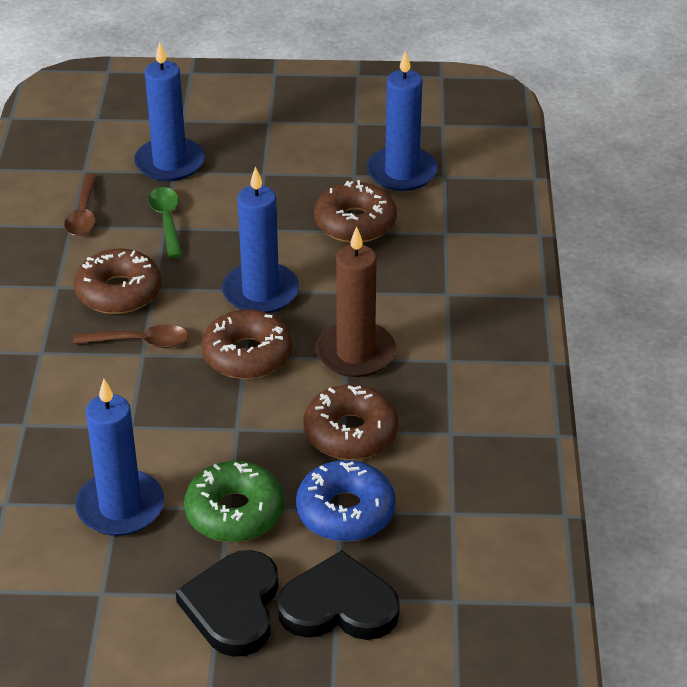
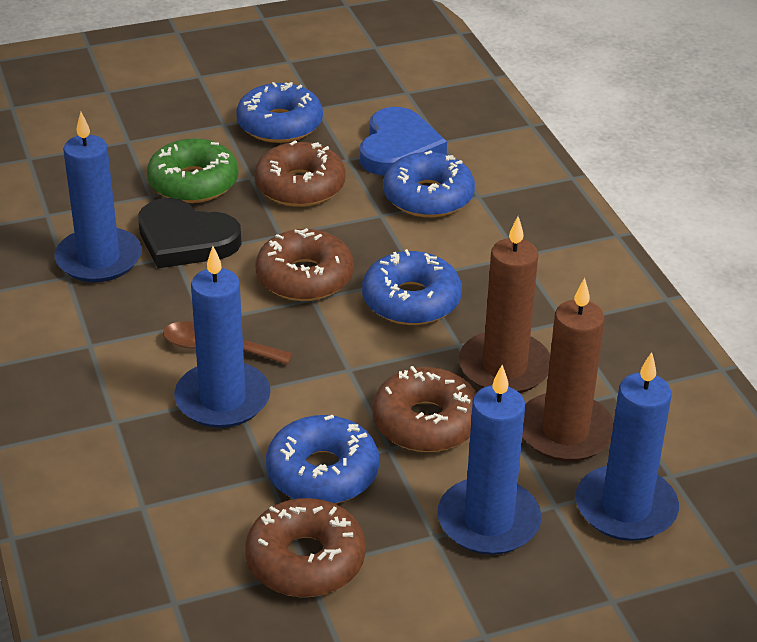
black heart: [175,550,279,657] [277,550,400,640] = 2 -> [138,198,241,268] = 1
blue donut: [296,460,396,542] = 1 -> [236,82,323,143] [266,415,379,504] [362,249,462,325] [383,150,475,217] = 4
blue heart: none = 0 -> [360,107,447,175] = 1
brown candle: [316,226,396,377] = 1 -> [459,216,550,393] [522,278,614,461] = 2
brown spoon: [64,174,97,236] [73,324,188,348] = 2 -> [163,321,293,365] = 1
green spoon: [148,187,182,258] = 1 -> none = 0

